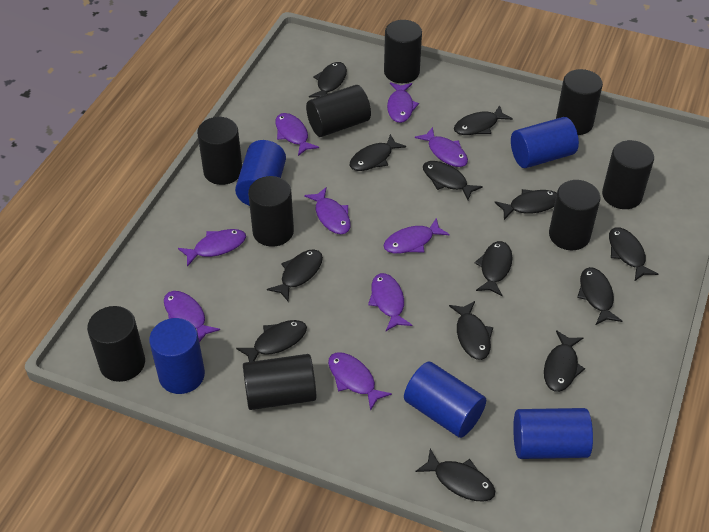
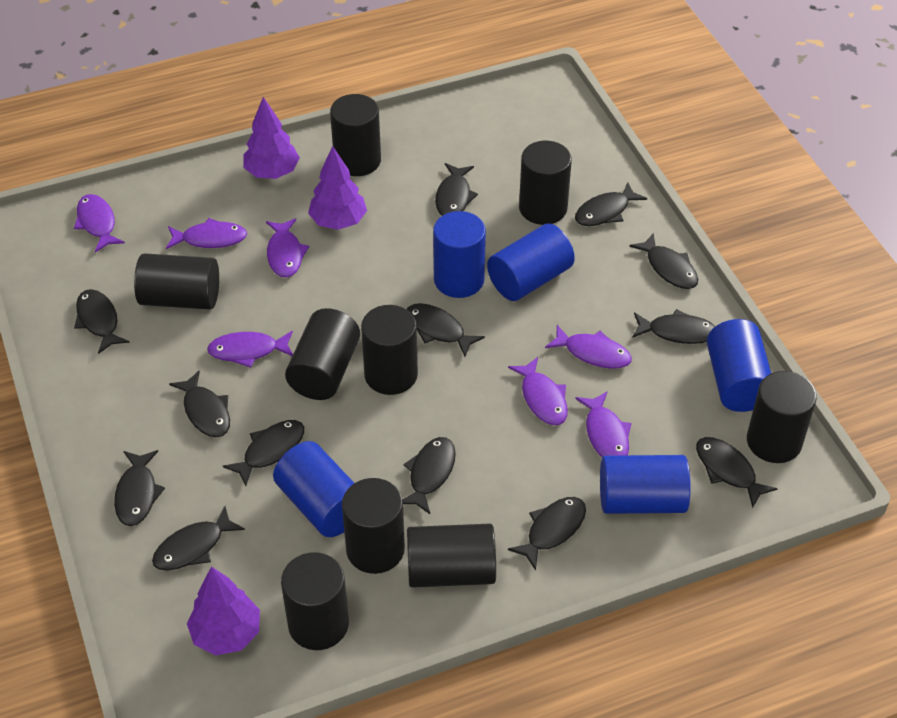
purple fish: [164,291,220,342] [178,229,246,267] [275,113,319,156] [304,187,351,234] [328,352,392,411] [368,273,412,331] [383,218,450,254] [387,82,419,123] [415,127,468,167] = 9 -> [74,194,125,252] [166,218,247,249] [207,331,293,368] [266,218,309,278] [508,357,568,425] [545,325,632,369] [575,391,632,457] = 7
purple tree: none = 0 -> [187,566,260,655] [243,97,300,179] [308,146,367,230] = 3

